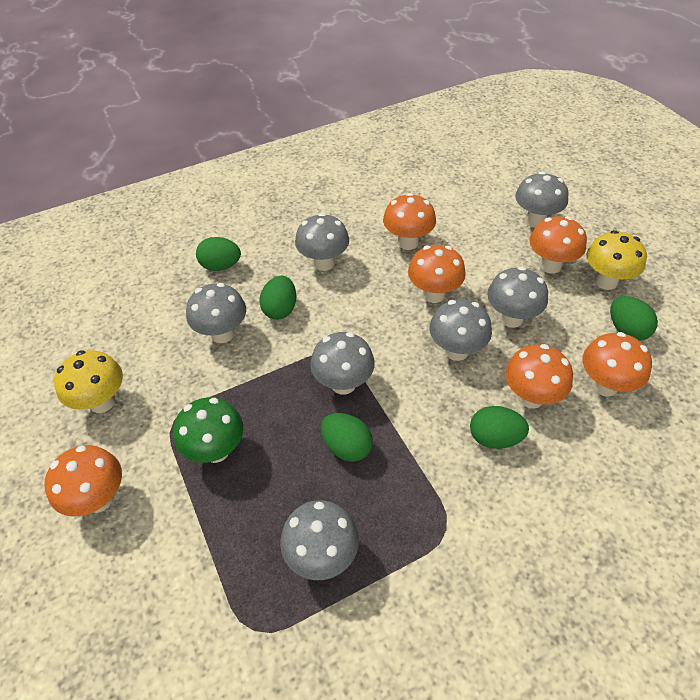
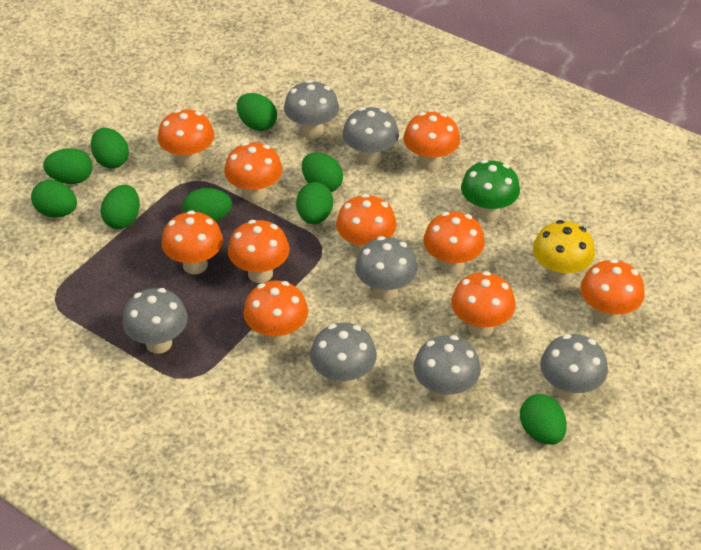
green egg: [196,237,241,271] [259,276,296,320] [321,413,373,462] [470,406,529,449] [610,296,658,341] = 5 -> [31,180,77,218] [43,148,92,184] [91,128,129,169] [100,185,140,229] [182,188,232,222] [237,93,277,131] [296,182,333,224] [302,152,343,192] [520,394,567,445] = 9
orange mushroom: [45,445,122,517] [383,193,436,250] [408,245,466,303] [505,344,573,409] [529,216,587,274] [583,332,652,397] = 6 -> [158,109,214,168] [162,210,223,274] [224,142,283,202] [228,220,290,283] [244,281,308,346] [336,194,397,254] [403,112,460,171] [423,212,485,274] [451,271,515,337] [580,259,645,324] = 10
yellow mushroom: [54,350,123,413] [586,230,647,290] = 2 -> [533,220,595,284] = 1

